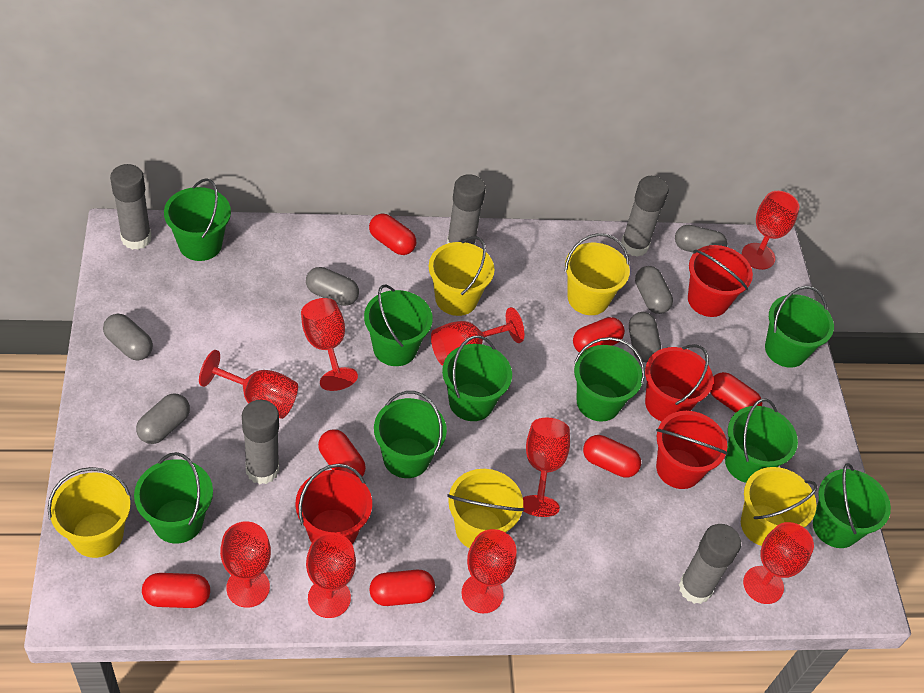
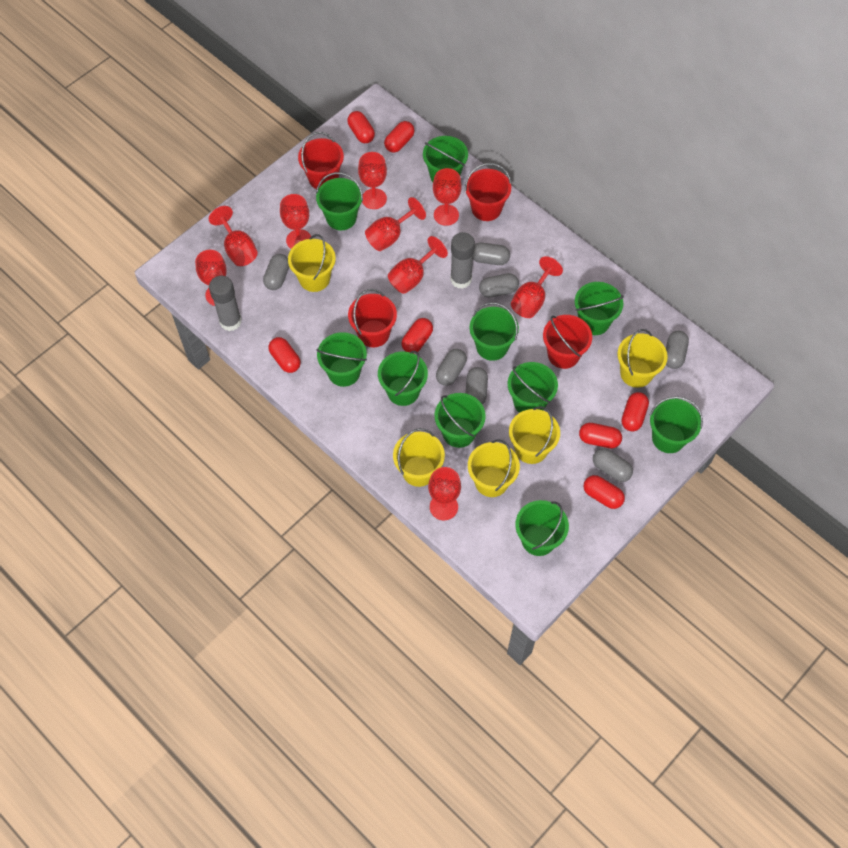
green bucket: [134,452,213,544] [164,178,231,261] [364,284,433,366] [374,391,447,478] [442,336,512,421] [574,337,645,422] [725,398,798,483] [765,286,834,368] [813,463,891,548] = 9 -> [316,172,363,230] [316,332,367,387] [378,351,428,406] [423,136,468,182] [435,393,486,448] [469,302,519,361] [508,362,558,413] [515,500,569,556] [575,282,624,335] [649,396,703,453] = 10
grey capsule: [103,314,153,360] [136,393,190,444] [306,267,359,306] [629,312,661,362] [635,266,673,314] [675,225,727,252] = 6 -> [263,254,289,290] [436,349,467,386] [466,367,488,405] [473,243,510,265] [479,273,519,298] [593,448,633,482] [666,331,689,369] = 7
grey glue stick: [110,164,152,250] [242,400,279,484] [447,174,486,245] [621,176,669,257] [679,524,741,604] = 5 -> [209,276,242,331] [450,232,475,289] = 2

